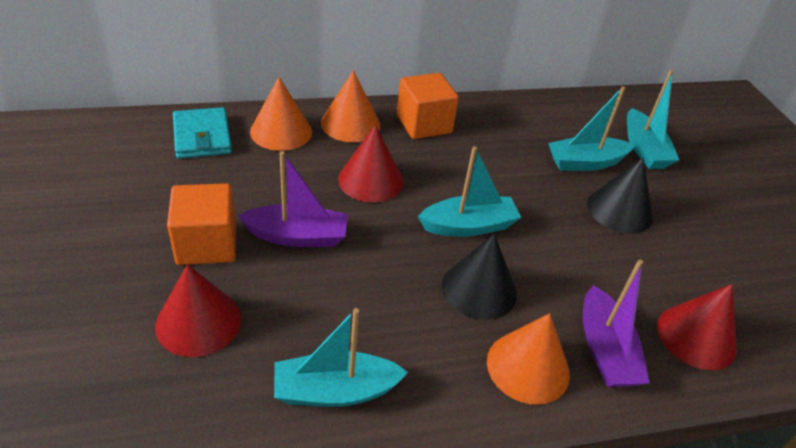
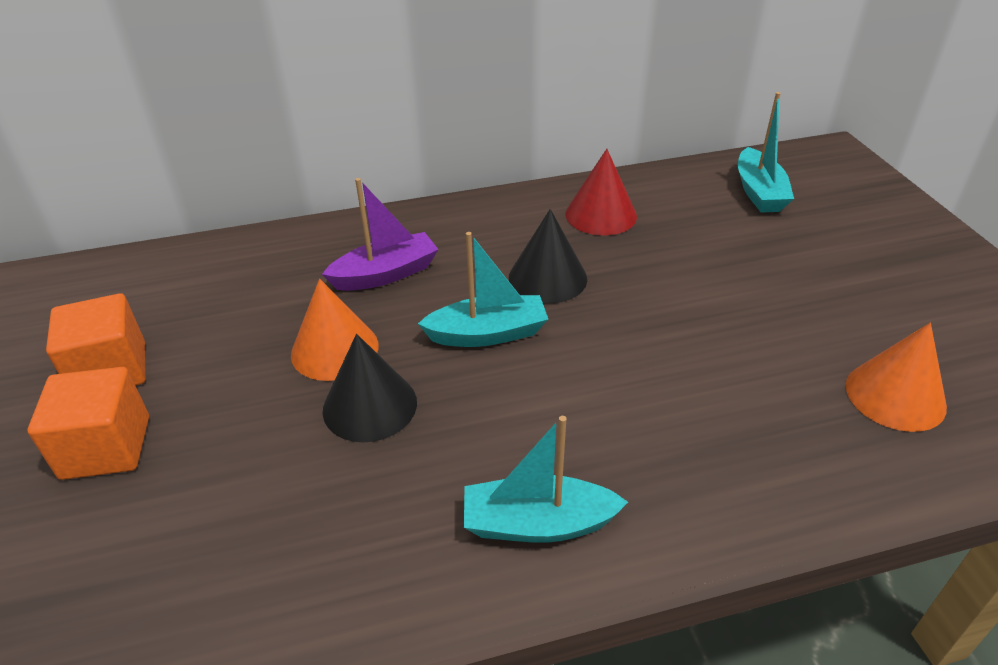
orange cone: [250,77,312,151] [321,70,380,142] [487,313,570,405] = 3 -> [291,279,379,381] [846,323,947,432] = 2
purple boat: [238,151,348,247] [583,259,649,387] = 2 -> [322,178,439,291] = 1
red cone: [155,264,242,357] [338,125,403,203] [657,284,737,370] = 3 -> [566,149,637,236] = 1
turquoise boat: [274,308,408,407] [418,146,521,237] [548,86,635,171] [627,69,679,169] = 4 -> [418,232,548,347] [464,416,628,543] [738,92,794,213] = 3
turquoise wallet: [173,107,232,159] = 1 -> none = 0

